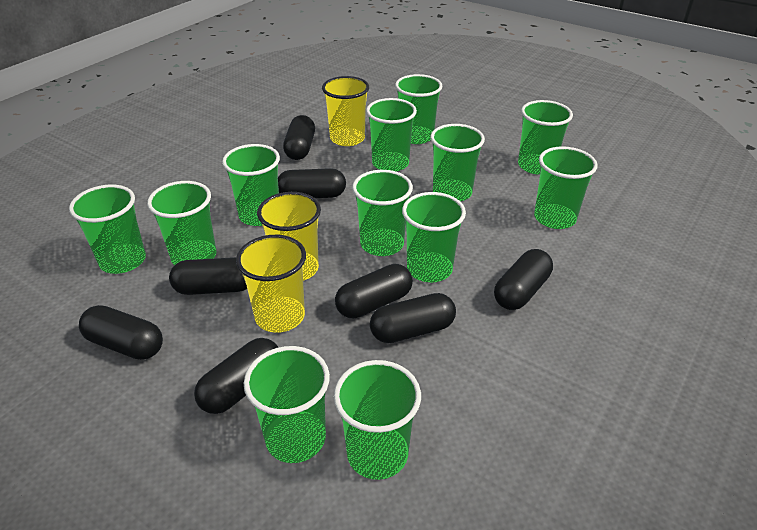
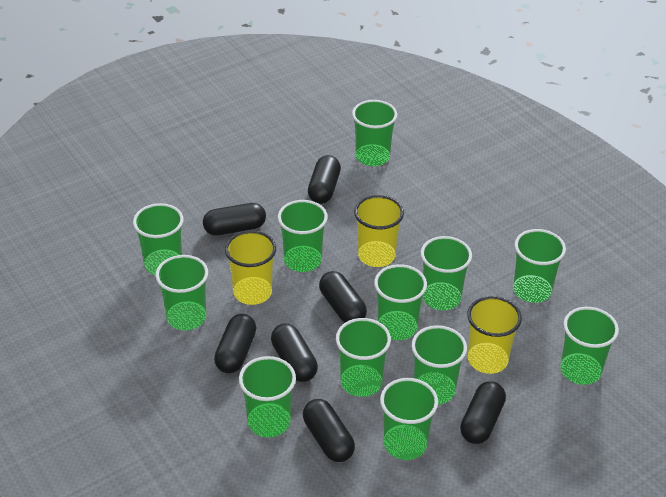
black capsule: [79,305,163,360] [169,257,247,295] [194,338,279,414] [278,168,346,198] [283,115,315,160] [335,264,413,318] [370,293,456,343] [494,249,553,310] = 8 -> [203,203,266,236] [214,314,256,373] [271,323,318,382] [303,399,355,462] [308,155,341,204] [319,271,367,323] [460,381,506,444] = 7

